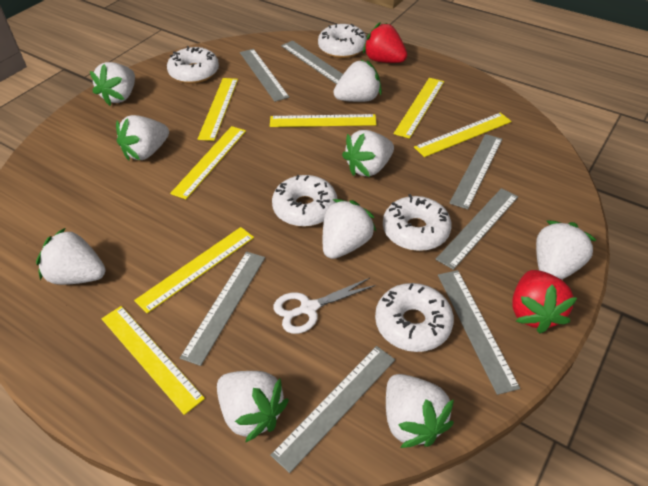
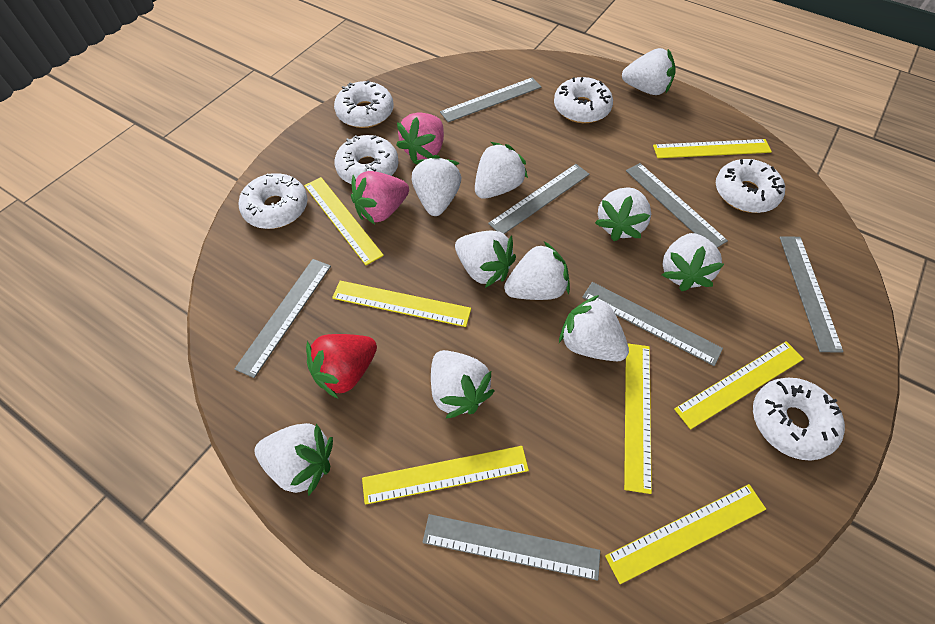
pink strawberry: none = 0 -> [351,171,409,224] [396,112,444,162] = 2
red strawberry: [363,22,407,63] [513,270,577,334] = 2 -> [306,334,377,399] = 1
white donut: [167,46,219,84] [272,175,337,227] [318,24,367,58] [375,283,454,352] [383,194,452,251] = 5 -> [239,173,308,229] [334,80,394,128] [334,135,399,184] [554,77,613,123] [716,159,785,213] [753,378,845,461] = 6
white scissors: [273,278,376,334] = 1 -> none = 0
white strawberry: [36,228,106,285] [90,62,135,106] [116,115,169,160] [217,371,289,443] [323,199,376,259] [333,60,382,102] [342,130,394,177] [386,374,454,448] [536,221,596,280] = 9 -> [255,423,333,496] [412,155,461,216] [431,350,495,419] [455,231,516,288] [475,142,528,199] [504,241,570,300] [559,295,629,361] [595,187,651,241] [622,48,676,95] [662,233,724,291] = 10

